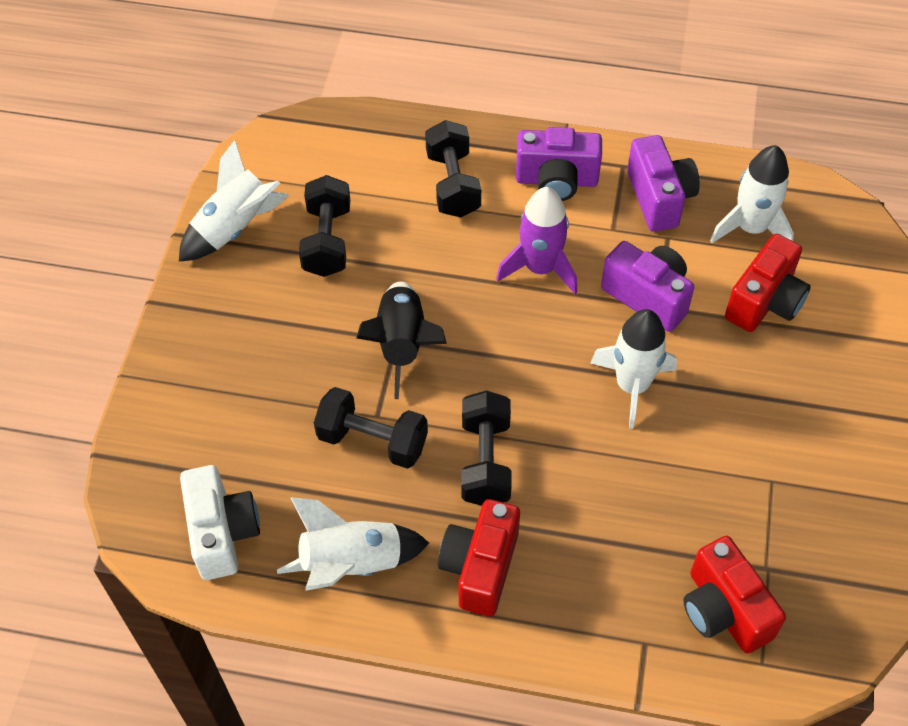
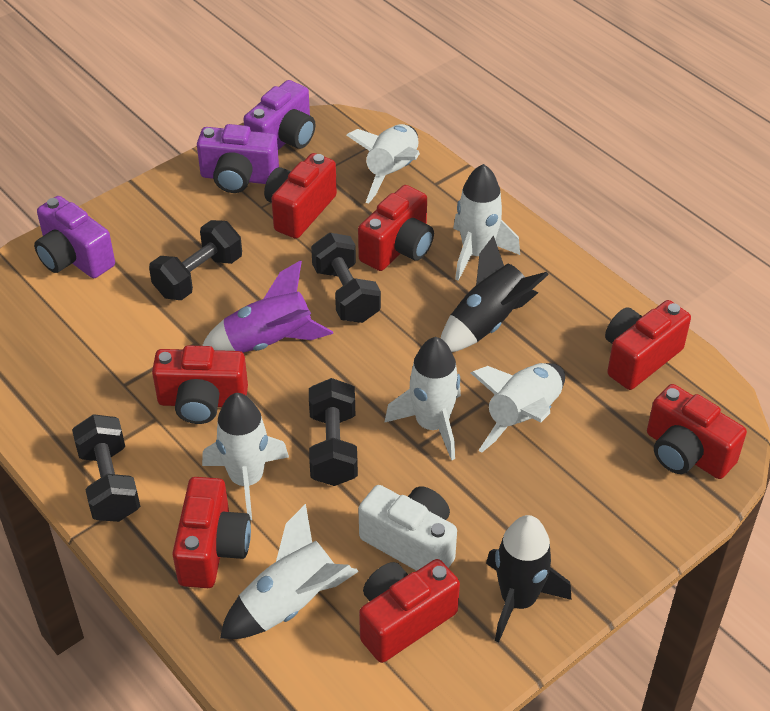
black rocket: [357,281,447,399] = 1 -> [440,235,549,352] [486,515,572,643] = 2
red camera: [438,499,520,617] [683,536,786,654] [725,234,811,332] = 3 -> [152,345,248,424] [172,477,251,588] [264,153,337,239] [358,185,434,271] [359,559,460,663] [605,300,691,390] [647,384,747,479] = 7
white rocket: [179,140,289,261] [277,497,429,591] [590,309,677,429] [710,145,794,243] = 4 -> [202,393,289,520] [220,504,359,639] [347,124,420,204] [385,337,461,460] [453,164,520,281] [471,363,565,453] = 6

